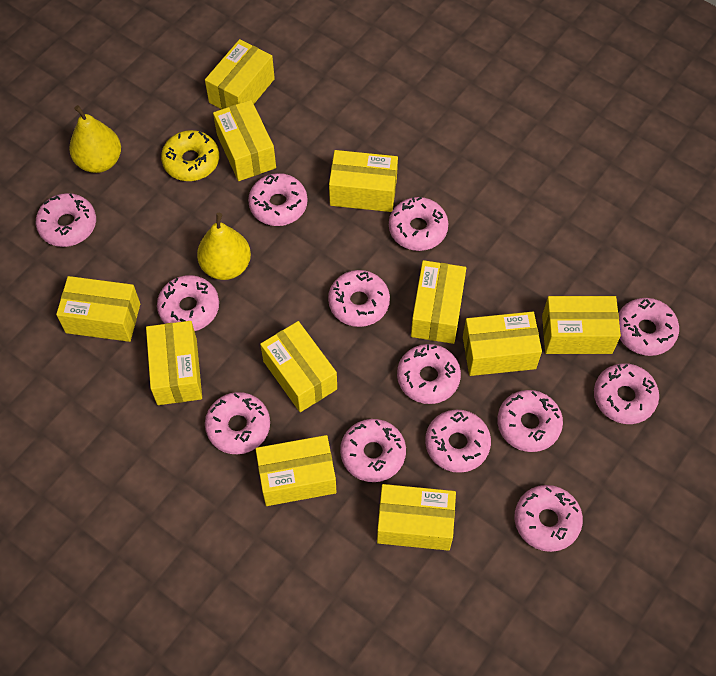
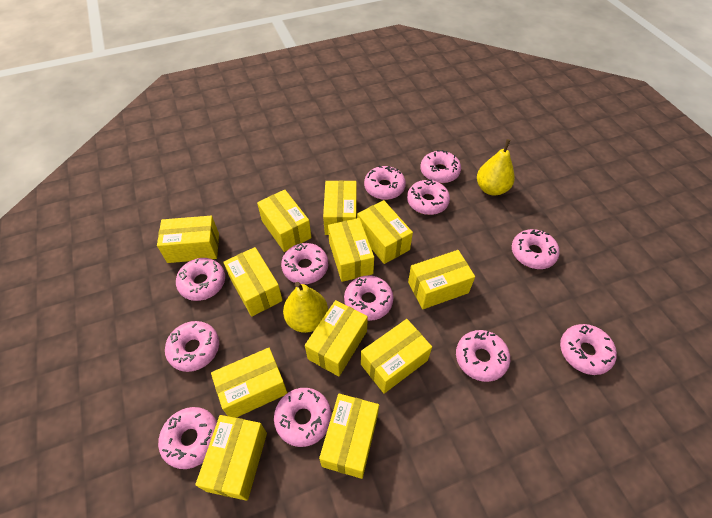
pink donut: [36,193,96,247] [157,275,219,331] [205,392,270,454] [248,173,308,226] [328,270,390,327] [340,419,406,482] [389,197,448,251] [397,344,461,404] [425,410,491,473] [497,390,563,452] [514,485,583,552] [594,363,659,424] [619,298,679,356] = 13 -> [158,407,217,469] [165,321,219,372] [176,258,225,301] [274,388,332,447] [281,243,328,284] [344,275,393,321] [364,166,406,200] [407,179,450,215] [420,150,461,183] [456,330,510,382] [512,229,560,269] [560,324,617,375] = 12
yellow box: [56,276,140,342] [146,321,202,405] [205,39,275,109] [213,100,276,181] [256,435,336,506] [260,321,337,412] [329,150,398,212] [377,484,456,551] [411,260,466,344] [463,312,542,376] [542,296,621,354] = 11 -> [157,216,219,263] [195,415,267,501] [211,348,288,418] [223,247,283,317] [257,190,312,252] [305,300,368,377] [319,394,379,479] [323,180,357,235] [328,218,374,282] [357,200,413,264] [361,319,432,393] [408,250,475,309] = 12
yellow donut: [161,130,219,181] = 1 -> none = 0

